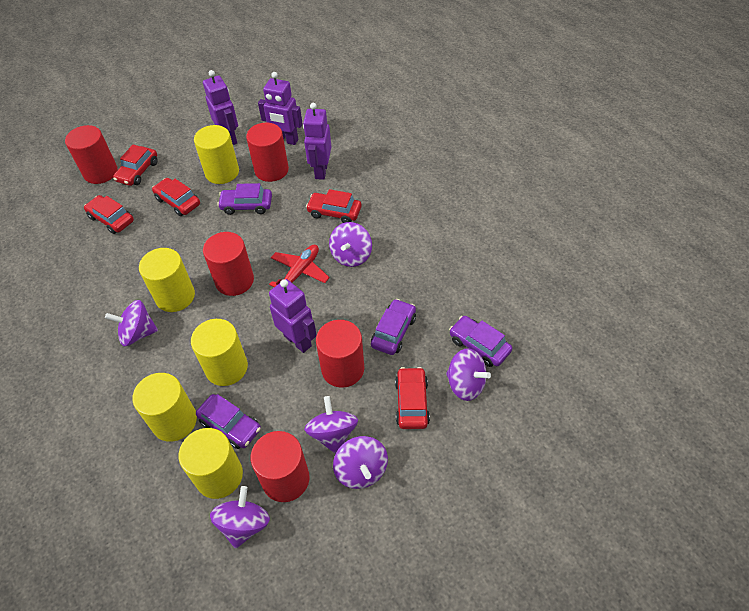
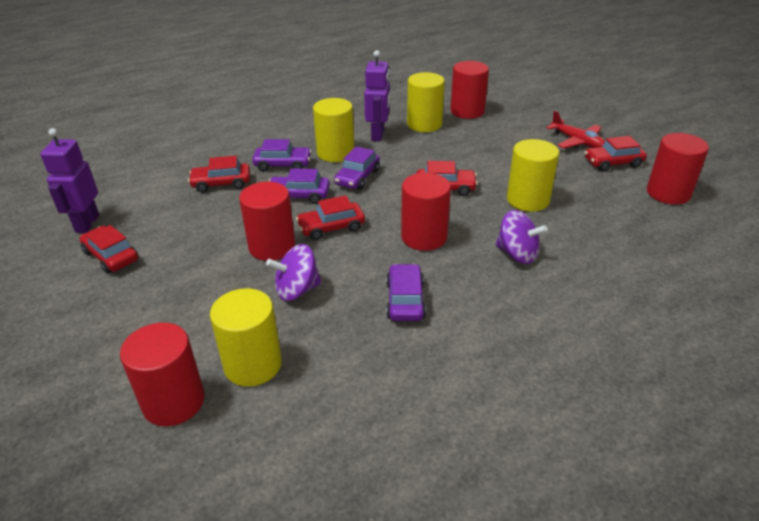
purple robot: [203,70,238,145] [258,72,303,145] [269,279,317,353] [303,103,332,180] = 4 -> [40,128,99,233] [364,50,390,142] = 2
purple spinning top: [105,300,158,346] [210,486,270,549] [304,396,358,454] [329,222,372,267] [333,436,388,489] [446,348,491,401] = 6 -> [266,244,322,301] [496,210,548,264] = 2
yellow cylinder: [132,373,197,442] [139,248,195,312] [179,428,243,499] [191,319,248,386] [194,125,239,184] = 5 -> [210,288,282,387] [313,98,354,162] [407,72,445,132] [507,139,559,212] = 4

